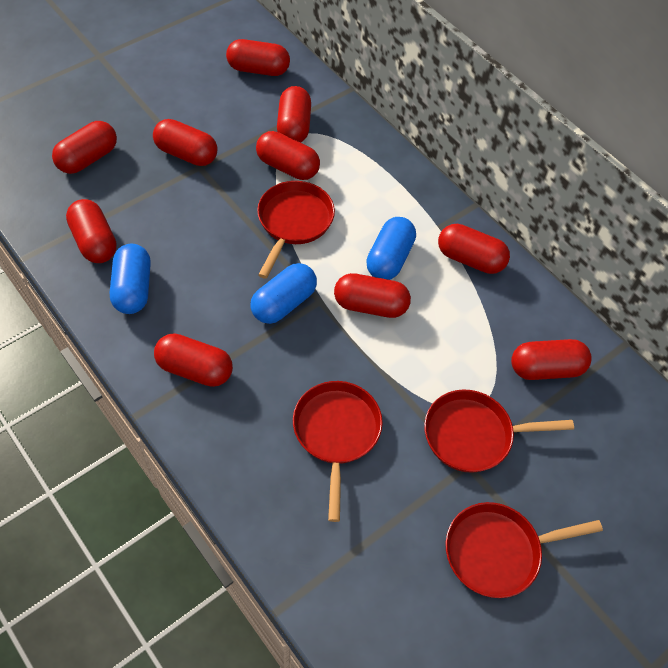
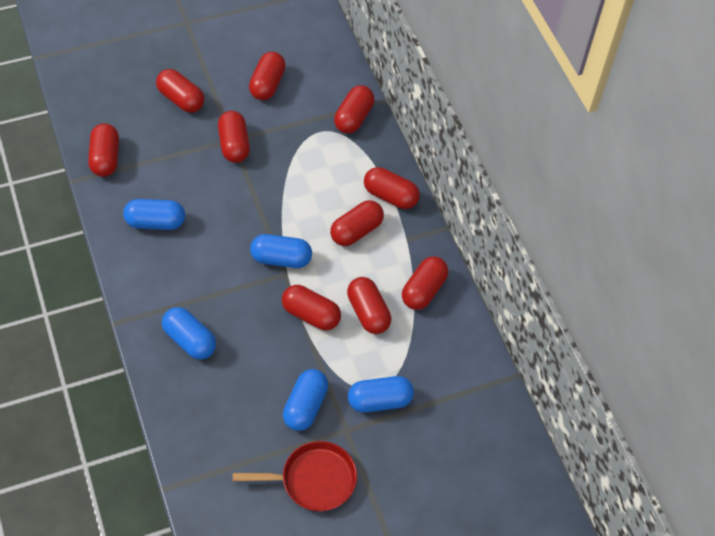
blue capsule: [110,244,151,314] [250,263,317,324] [366,217,416,280] = 3 -> [123,199,185,230] [162,307,216,360] [250,234,312,268] [283,369,329,431] [348,376,414,413] = 5
red pan: [257,181,335,279] [293,381,383,522] [424,390,574,473] [446,502,603,598] = 4 -> [233,441,357,511] = 1

